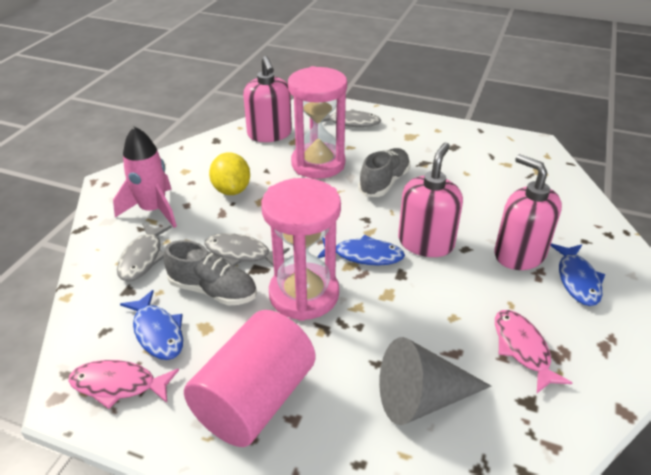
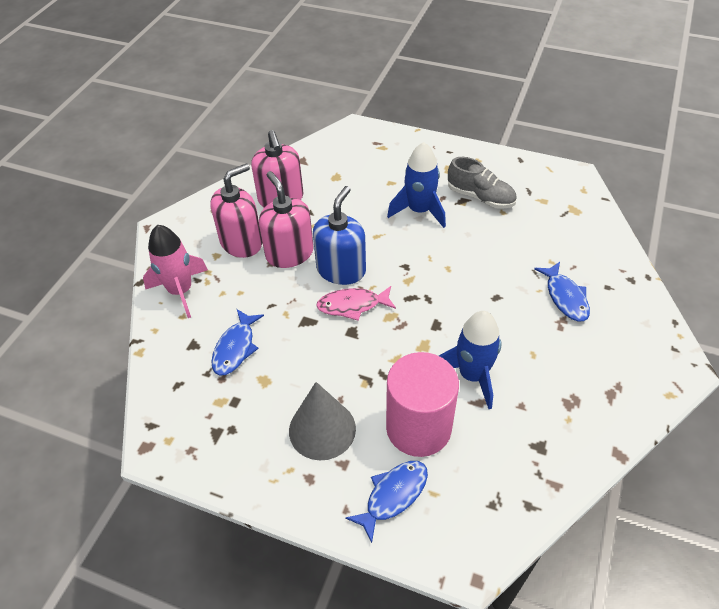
blue rocket: none = 0 -> [387,142,446,228] [439,311,501,409] = 2
blue soap dispenser: none = 0 -> [313,186,366,285] = 1
grey fish: [117,223,172,281] [204,233,290,267] [323,109,381,127] = 3 -> none = 0
grey shoe: [164,240,257,306] [358,148,410,197] = 2 -> [448,157,517,209] = 1
pink fish: [68,360,179,409] [495,310,572,393] = 2 -> [316,286,396,321] = 1
pink hourglass: [261,178,341,321] [288,66,347,179] = 2 -> none = 0
yellow lemon: [209,152,250,195] = 1 -> none = 0

